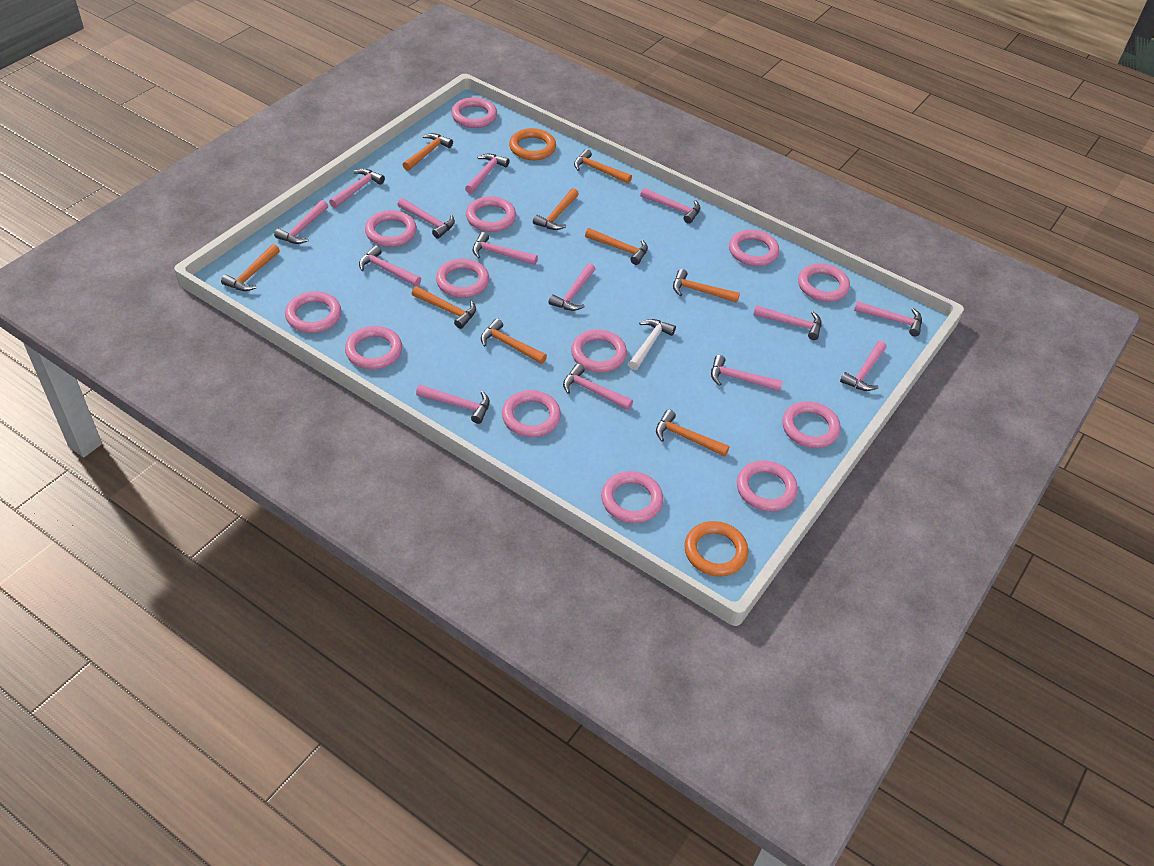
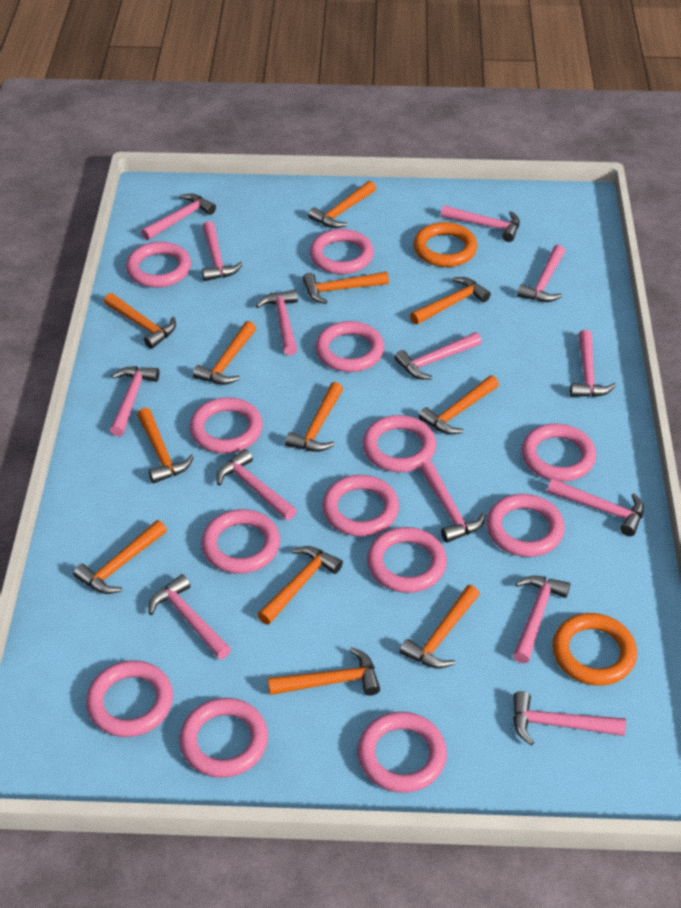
orange hammer: [221,244,280,291] [402,133,453,171] [412,286,476,329] [481,318,547,364] [533,188,579,230] [574,149,632,184] [585,228,648,265] [656,409,730,457] [673,269,740,303] = 9 -> [73,520,167,594] [104,293,176,349] [137,408,194,484] [193,321,256,385] [257,546,343,625] [268,647,380,696] [285,382,343,452] [303,272,389,304] [308,181,376,228] [400,585,480,669] [410,277,491,325] [418,375,499,435] = 12
white hammer: [629,319,676,370] = 1 -> none = 0

